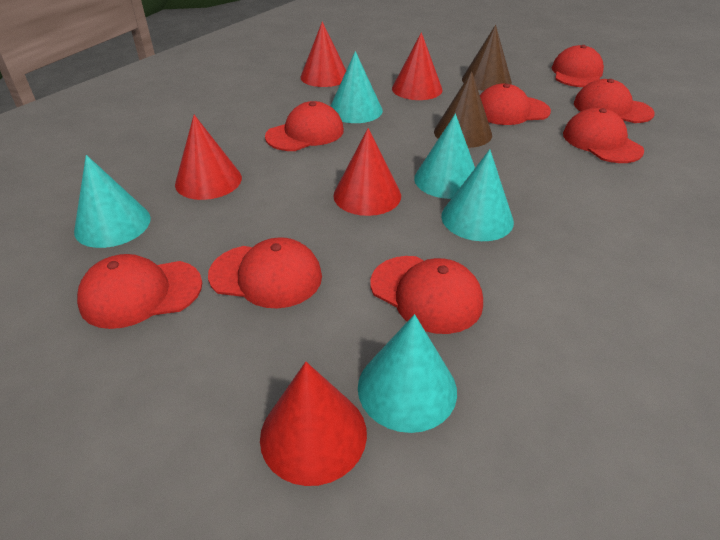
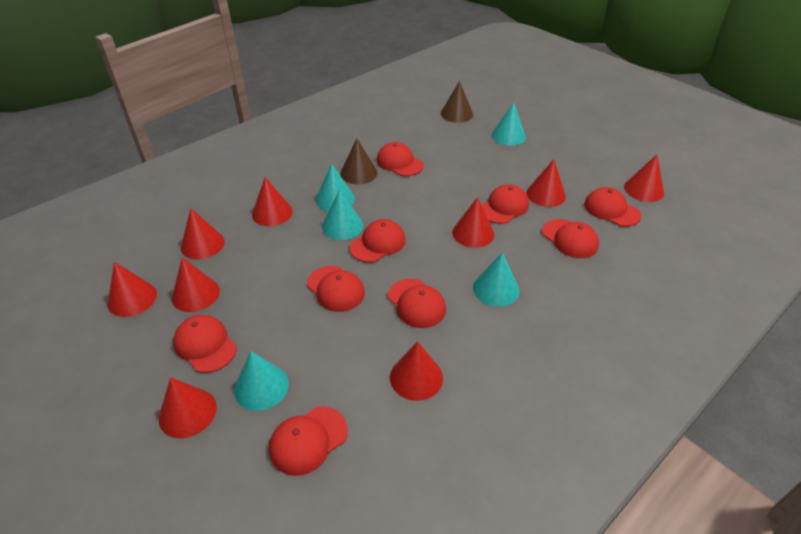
red cap: [77,254,202,329] [208,237,322,309] [265,101,344,151] [371,256,483,334] [480,84,551,125] [552,45,604,87] [563,108,644,163] [574,79,655,123] = 8 -> [173,315,237,373] [269,406,348,476] [307,266,365,312] [350,219,406,263] [377,142,424,176] [388,279,446,328] [482,184,529,224] [542,219,599,258] [584,187,641,227] = 9
red cone: [175,115,242,200] [260,362,367,486] [300,22,346,87] [333,128,401,216] [392,32,443,100] = 5 -> [107,262,157,317] [159,377,217,438] [172,258,220,312] [181,208,225,260] [252,177,293,226] [390,341,443,401] [452,197,494,248] [526,159,566,207] [624,155,664,202] = 9

